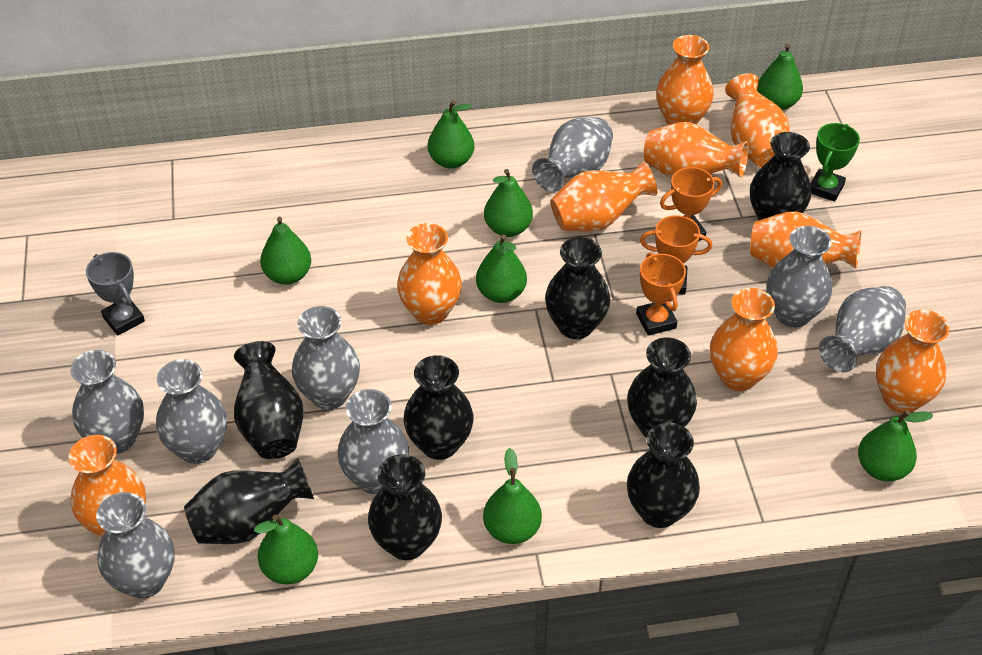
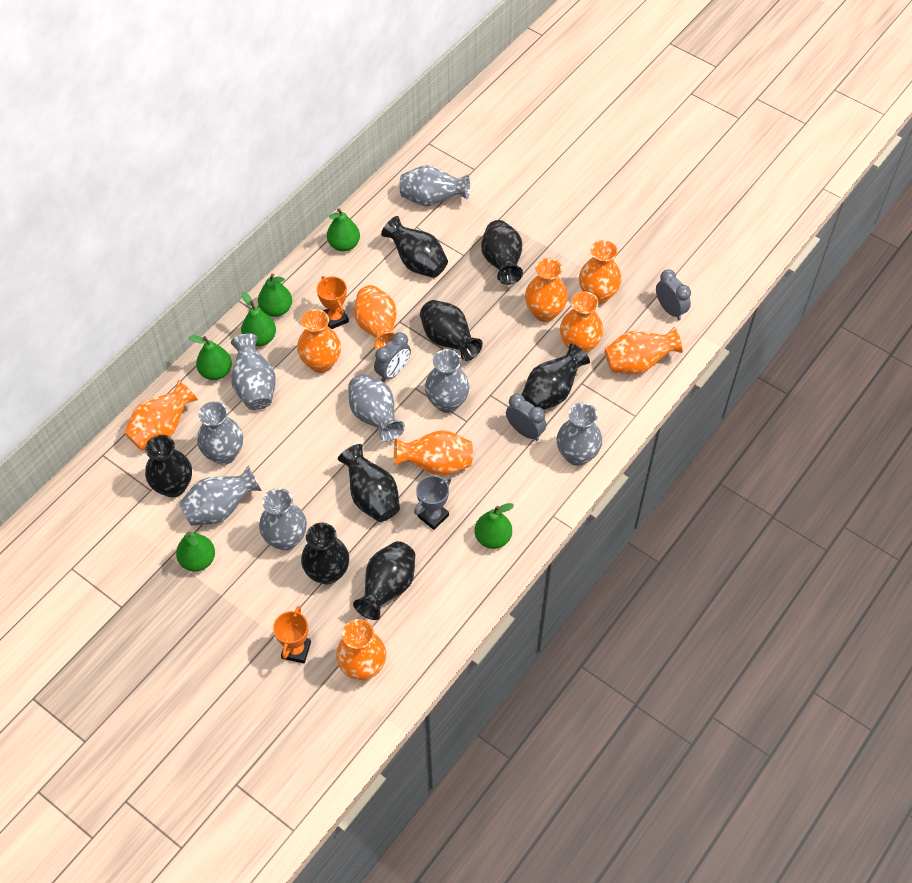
green pear: [254,514,318,584] [260,217,311,285] [428,100,474,169] [476,235,527,303] [483,448,542,544] [484,169,533,237] [757,44,803,110] [858,410,933,481] = 8 -> [176,532,215,572] [189,336,232,380] [241,292,276,346] [258,274,292,317] [327,208,360,251] [474,503,514,549] = 6
green trophy: [810,123,860,202] = 1 -> none = 0
grey clock: none = 0 -> [374,332,411,382] [506,394,546,441] [656,269,691,320] = 3
orange trophy: [636,252,686,336] [640,215,712,295] [660,167,722,241] = 3 -> [273,606,311,663] [317,276,349,329] = 2

